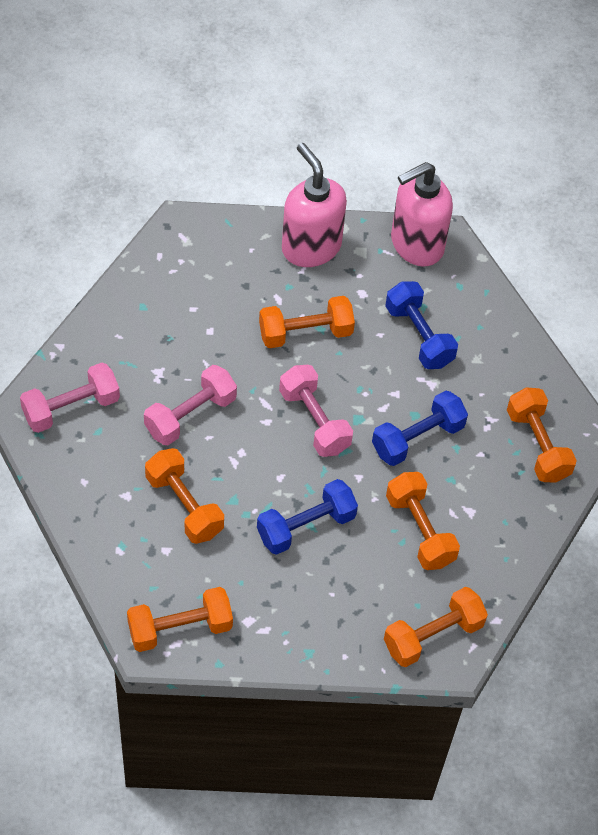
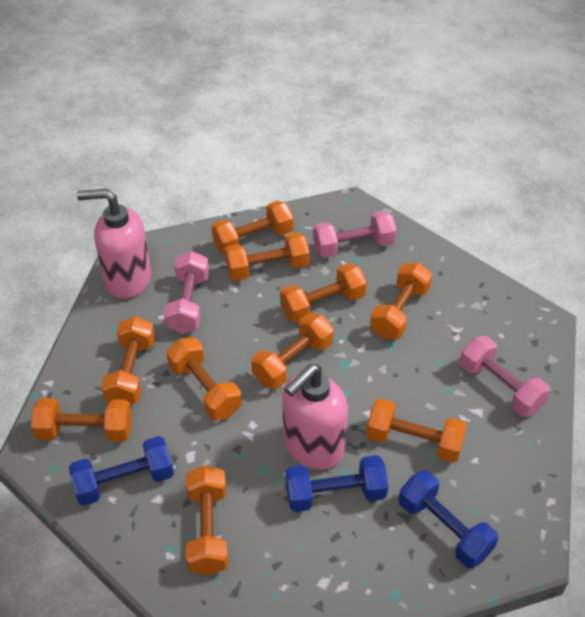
orange dumbbell: [127,587,233,652] [145,448,224,544] [259,296,355,348] [384,587,488,667] [386,472,460,570] [507,387,577,483] = 6 -> [31,398,132,442] [101,316,155,405] [166,337,242,420] [186,466,228,575] [212,201,294,254] [225,232,310,281] [251,313,334,389] [280,263,367,323] [366,398,467,463] [370,262,432,339] = 10

